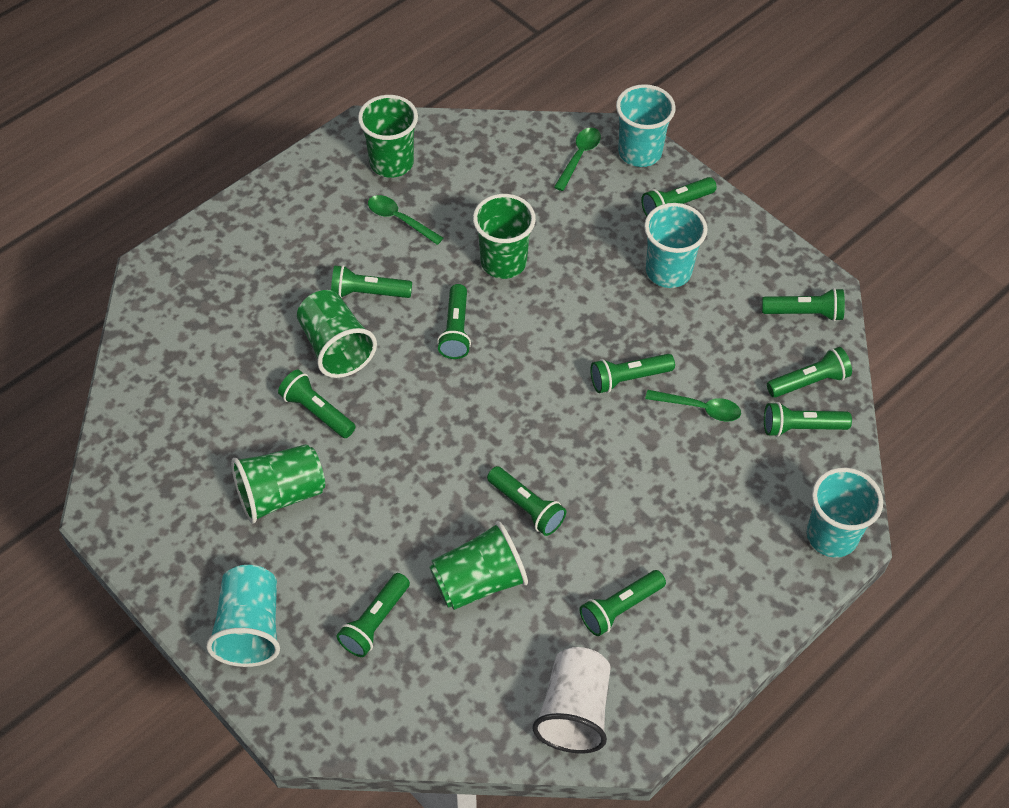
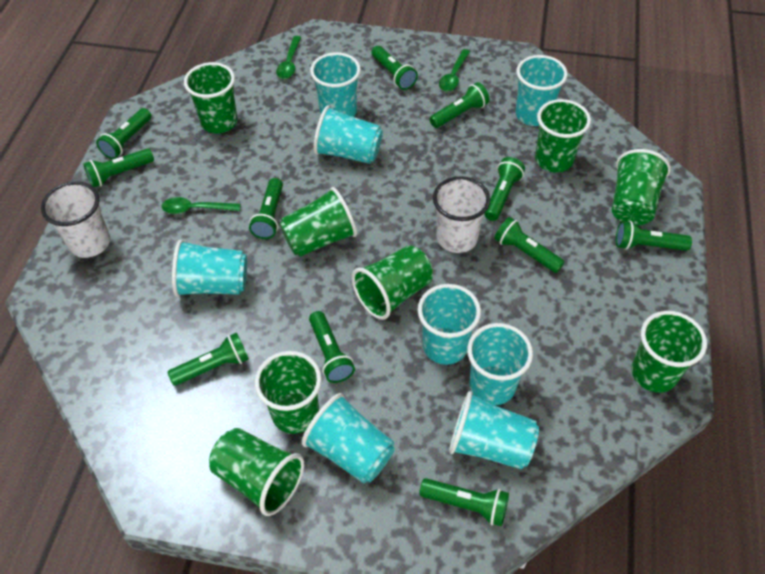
green cup: [231,444,325,523] [297,290,377,378] [358,95,418,178] [429,521,528,610] [473,194,536,279] = 5 -> [184,62,238,133] [209,428,304,516] [255,351,322,434] [279,187,357,257] [352,245,433,320] [535,99,591,173] [612,149,671,226] [631,311,707,393] = 8
turquoise cup: [206,565,280,667] [616,84,676,167] [644,203,708,288] [807,468,883,557] = 4 -> [172,240,247,297] [302,393,395,484] [310,52,361,117] [313,105,383,164] [418,284,481,365] [449,391,539,469] [467,323,533,405] [516,55,568,126] = 8
white cup: [532,647,611,753] = 1 -> [41,181,110,258] [433,176,490,253] = 2

